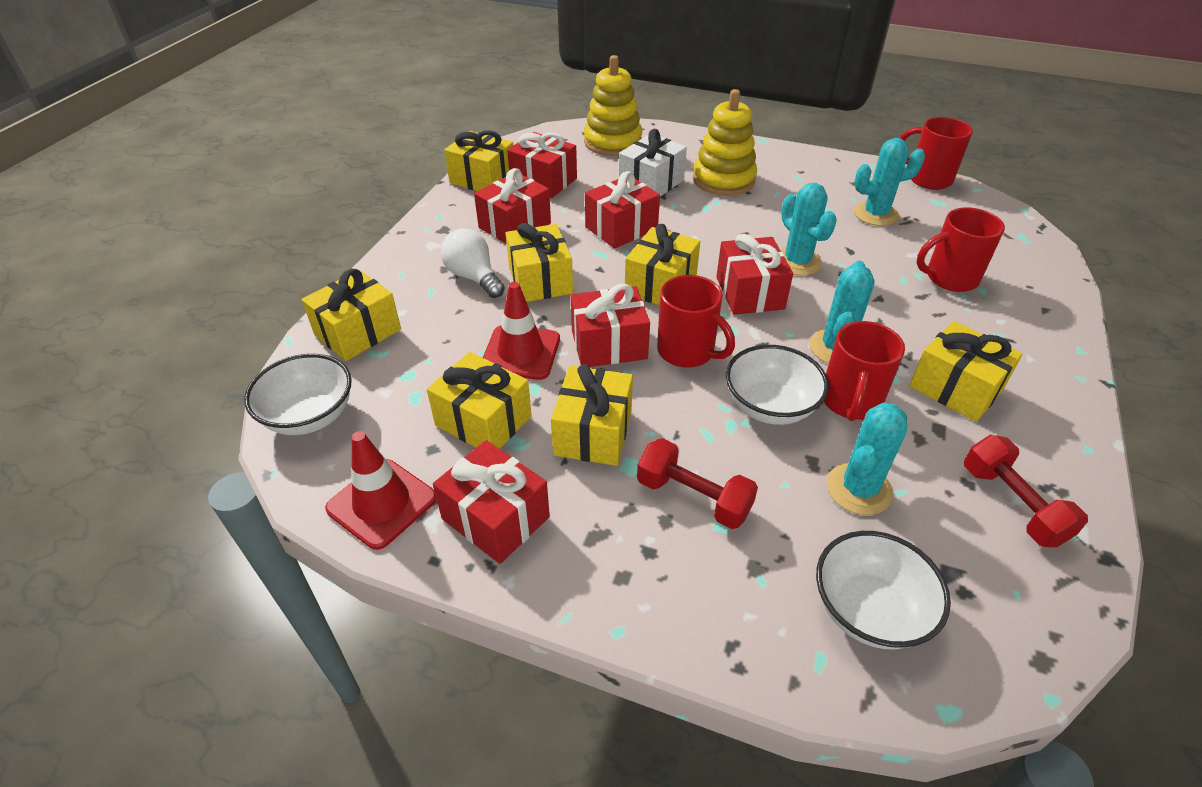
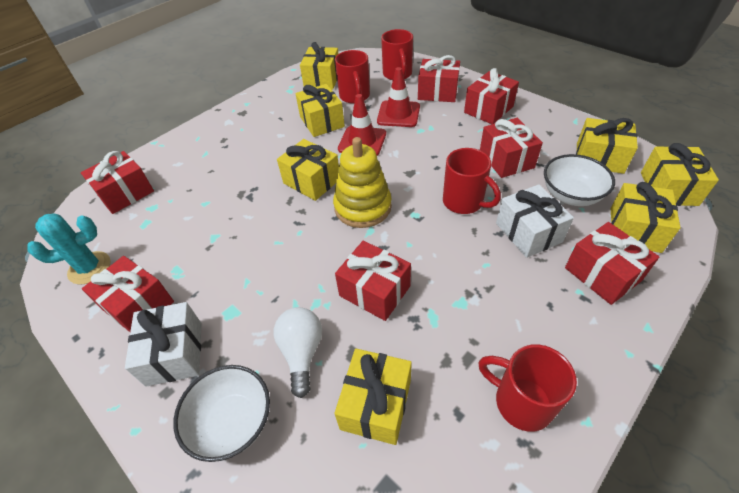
red dumbbell: [637,438,758,529] [964,435,1088,547] = 2 -> none = 0
red gift: [433,440,550,564] [474,168,551,244] [507,132,577,198] [571,284,650,367] [585,171,660,249] [716,234,793,315] = 6 -> [81,151,154,214] [82,256,174,332] [335,241,411,321] [418,55,460,102] [464,68,519,124] [480,118,543,178] [565,222,659,305] = 7
turquoise cactus: [780,183,837,276] [809,261,875,363] [827,403,907,515] [854,138,925,226] = 4 -> [27,214,110,285] = 1
white bowl: [244,354,352,435] [726,345,829,425] [816,531,951,649] = 3 -> [173,365,270,462] [544,154,615,206] = 2
white gift: [619,129,687,197] = 1 -> [125,302,201,387] [496,184,574,258] = 2
yellow stacking toy: [584,55,642,156] [693,89,757,196] = 2 -> [333,137,392,228] = 1

